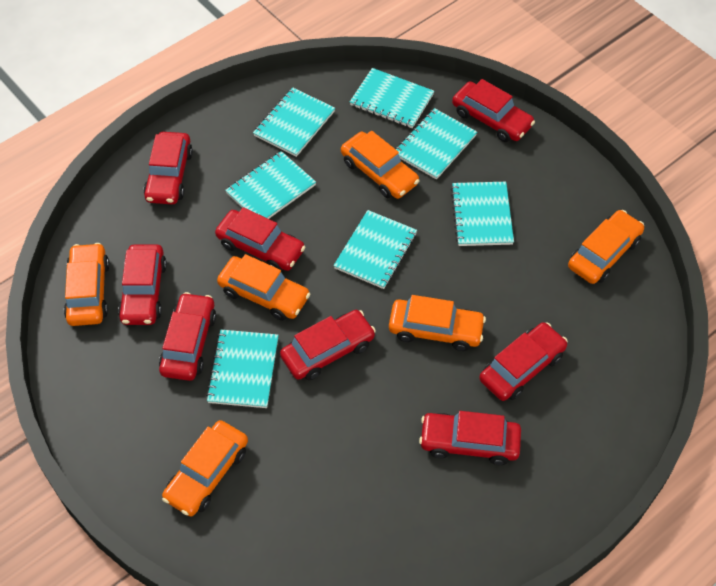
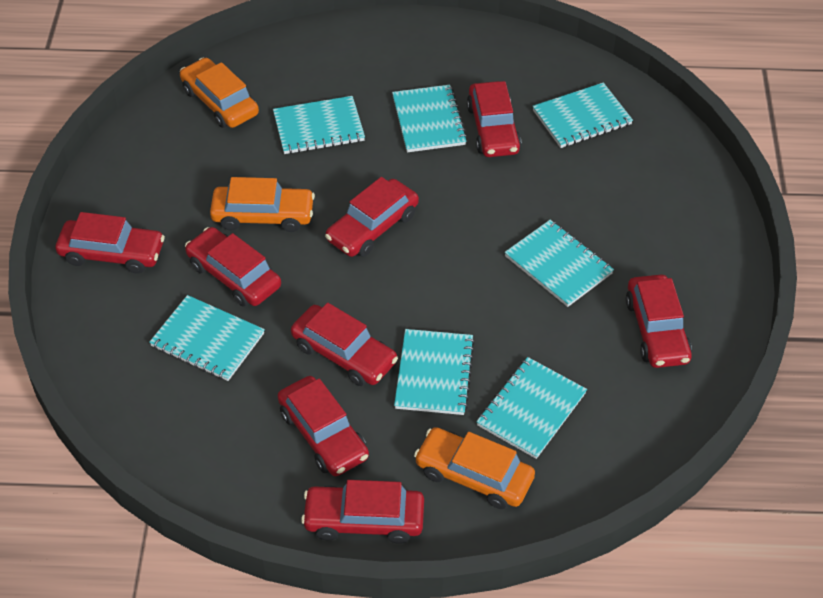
orange car: [64,243,110,326] [162,420,248,516] [217,254,310,321] [341,131,420,199] [389,295,486,351] [568,210,644,284] = 6 -> [180,58,259,128] [210,177,315,232] [414,427,535,509] = 3

